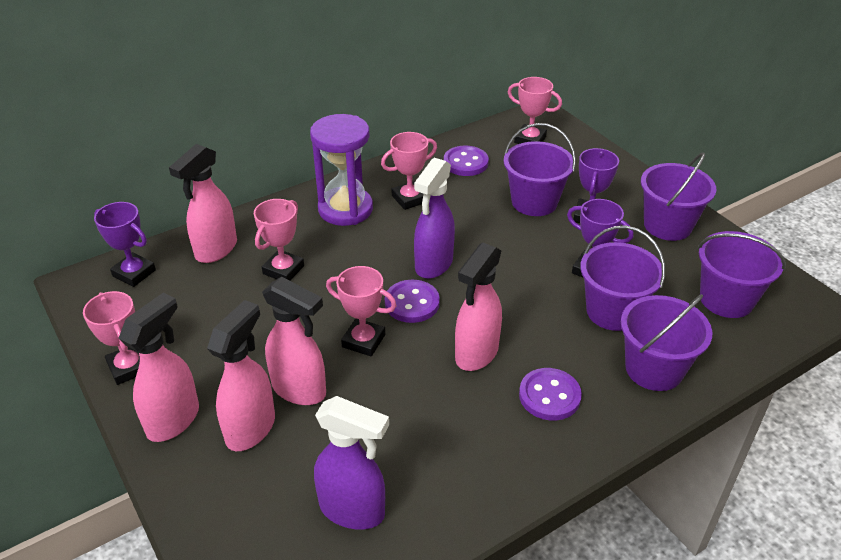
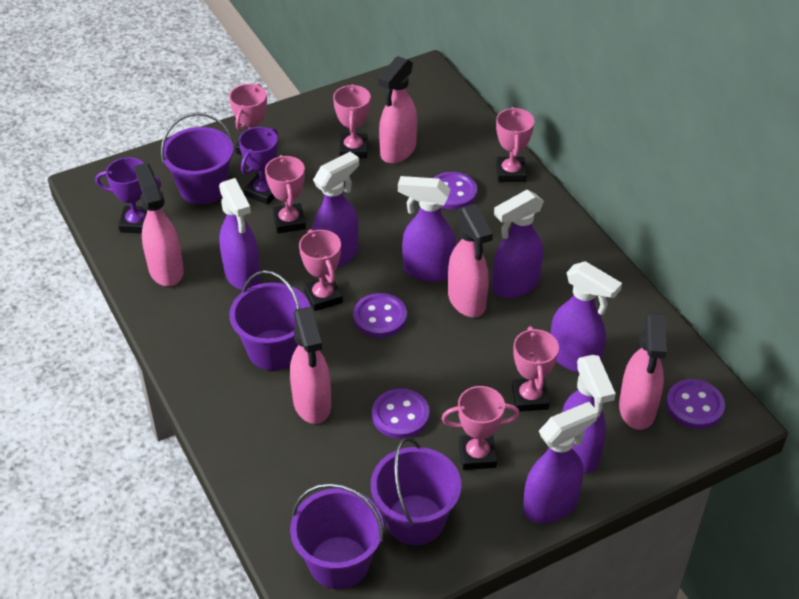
pink trophy: [83,291,140,385] [254,199,304,281] [326,266,397,356] [381,132,437,210] [508,77,562,144] = 5 -> [229,84,267,155] [265,155,306,233] [299,229,343,311] [333,84,371,158] [441,386,520,470] [496,107,535,182] [512,326,559,412] = 7
purple bucket: [504,123,576,216] [580,226,665,331] [621,294,712,391] [641,152,716,241] [698,231,786,318] = 5 -> [161,112,234,205] [229,270,310,370] [290,483,384,589] [371,438,461,545] = 4
purple button: [385,280,440,323] [444,146,489,176] [519,368,582,421] = 3 -> [353,293,407,338] [372,388,429,439] [434,172,477,210] [666,379,725,429] = 4
purple hourglass: [310,114,373,226] = 1 -> none = 0
purple spray bottle: [314,396,389,530] [414,158,455,279] = 2 -> [219,178,261,290] [312,152,359,268] [398,176,456,282] [492,190,544,298] [523,402,598,523] [551,261,622,373] [562,355,616,473] = 7
purple trophy: [94,202,156,287] [567,199,633,278] [573,148,619,223] = 3 -> [96,157,161,233] [239,127,278,205] = 2

